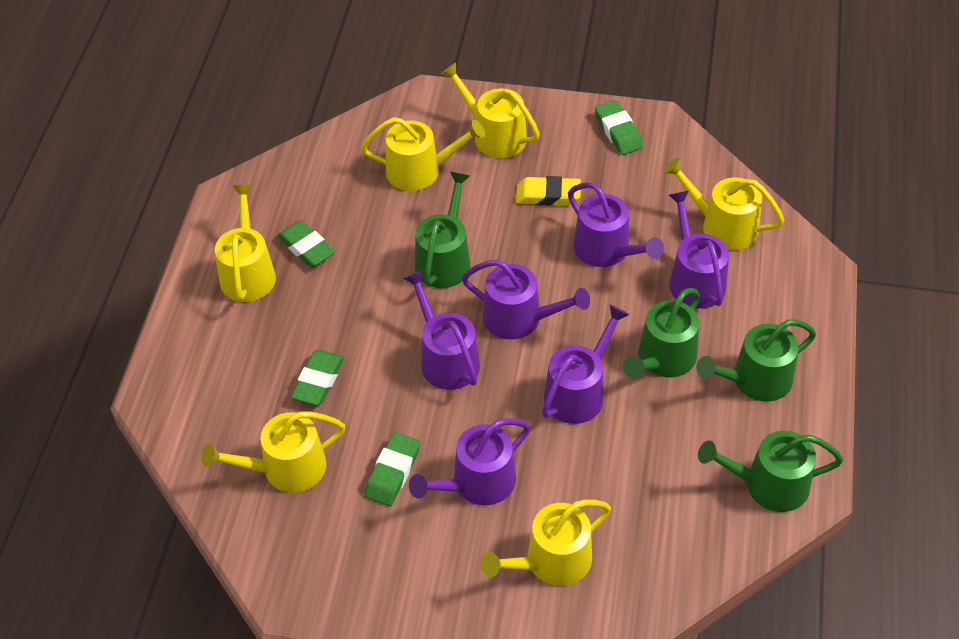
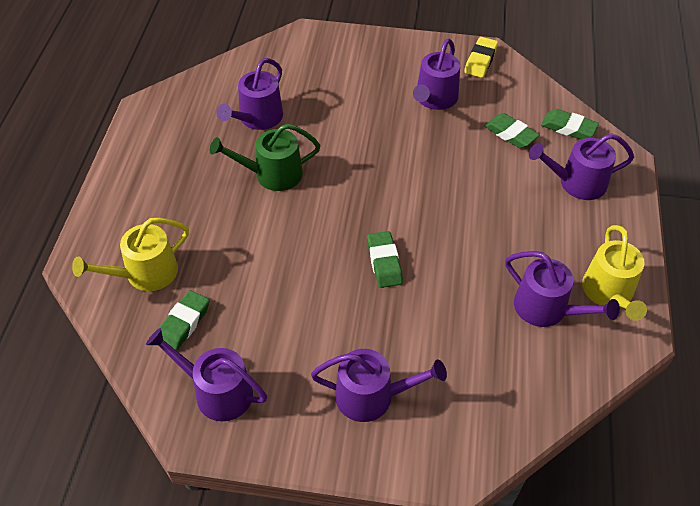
green watering can: [415,172,471,288] [623,288,700,379] [696,319,816,402] [698,431,843,512] = 4 -> [210,124,320,191] = 1
yellow watering can: [201,411,345,493] [215,185,276,302] [361,117,485,191] [441,62,540,158] [481,500,611,586] [663,158,785,250] = 6 -> [72,218,189,291] [582,225,647,321] = 2

